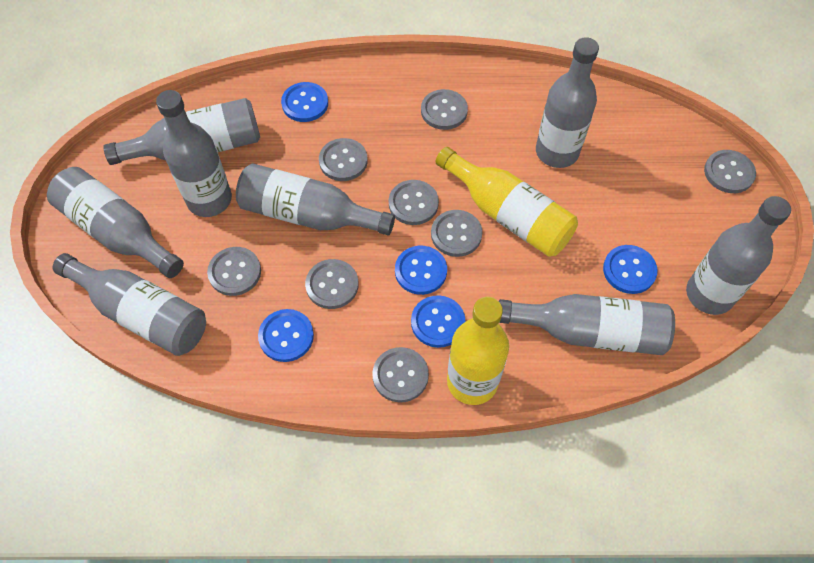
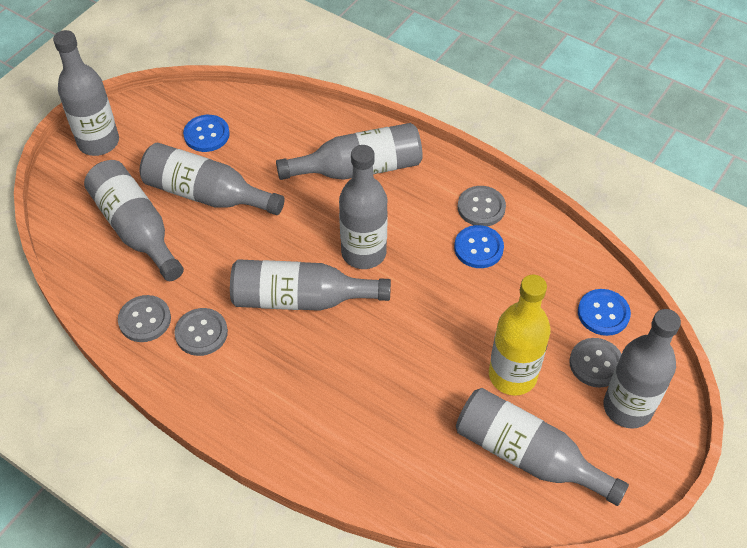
blue button: [258,309,314,362] [281,82,328,122] [395,246,447,295] [411,295,465,348] [603,245,658,294] = 5 -> [183,115,230,152] [454,225,504,268] [578,289,631,336] = 3
grey button: [207,247,261,296] [305,259,359,309] [319,138,368,181] [372,347,429,403] [389,180,439,225] [421,89,468,130] [431,210,483,257] [704,150,756,193] = 8 -> [118,295,171,342] [174,308,228,356] [458,186,506,226] [570,338,621,388] = 4
yellow bottle: [436,147,578,257] [447,297,509,405] = 2 -> [489,275,551,396] = 1

